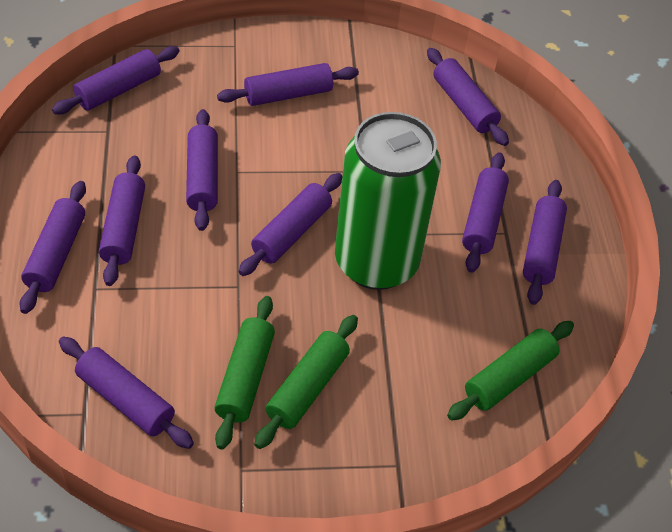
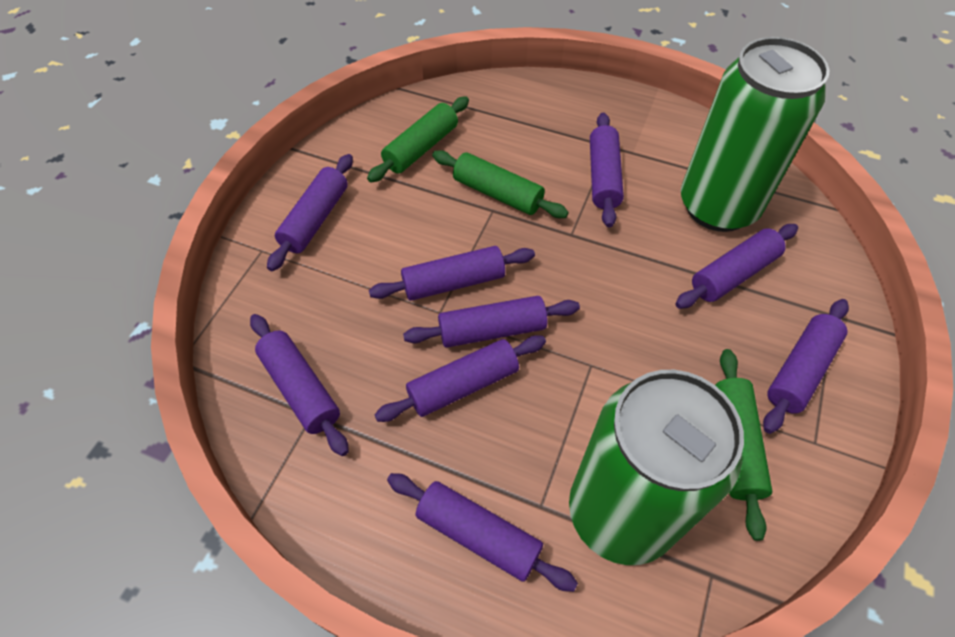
green can: [335,112,441,290] = 1 -> [569,370,744,565] [681,37,829,232] = 2
purple rolling pin: [19,181,86,314] [52,46,180,114] [59,337,194,449] [99,155,145,286] [186,109,218,231] [217,63,359,106] [238,173,343,276] [427,48,509,146] [462,152,509,273] [523,180,567,305] = 10 -> [250,314,349,456] [267,154,353,271] [369,246,535,301] [374,335,546,422] [387,473,578,592] [403,296,580,348] [590,112,624,227] [675,224,798,309] [763,299,849,434] = 9

